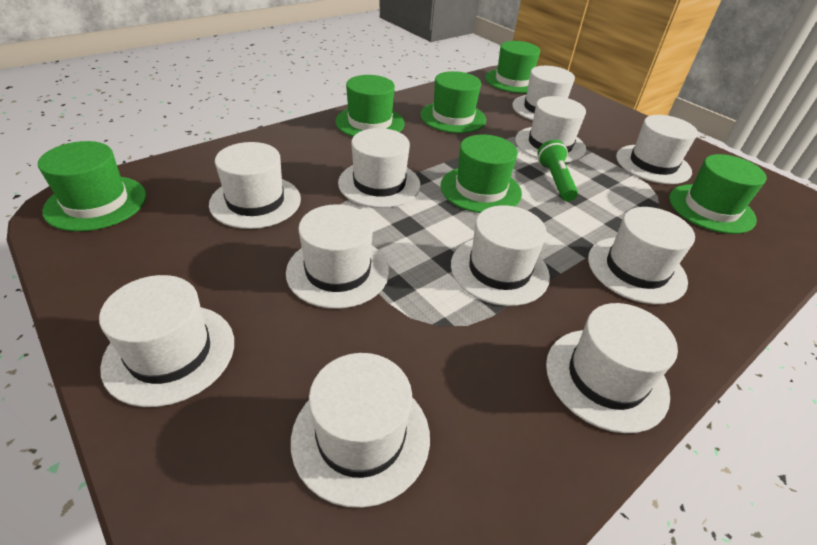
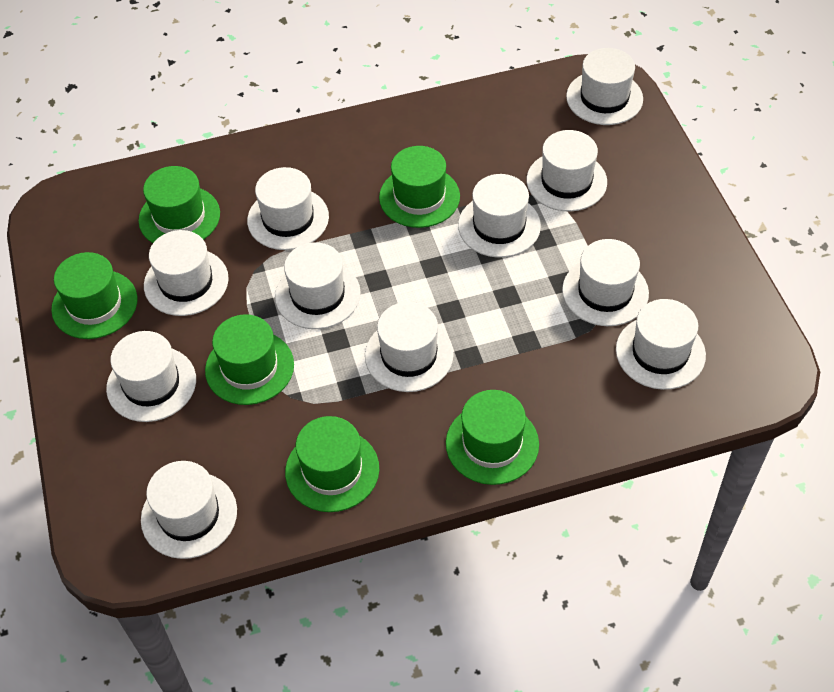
green flashlight: [537,140,578,201] = 1 -> none = 0

